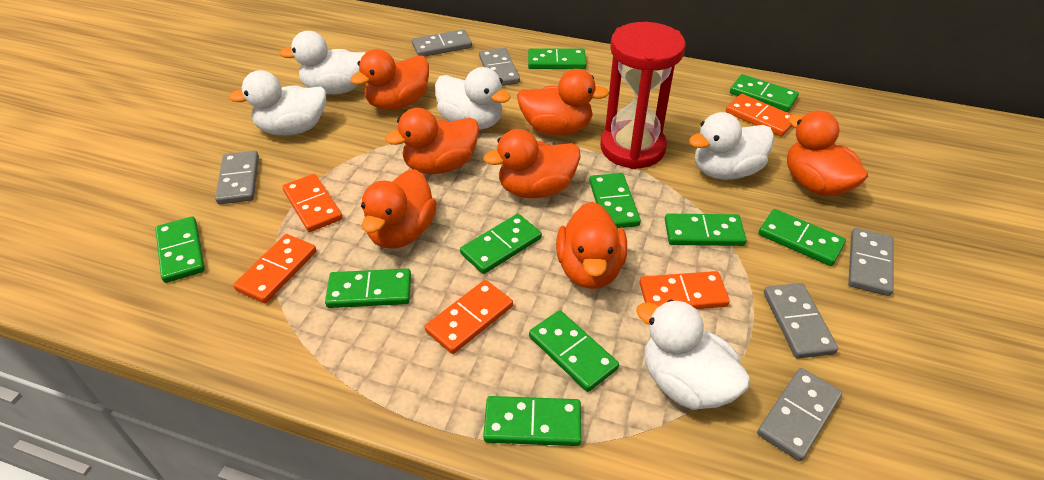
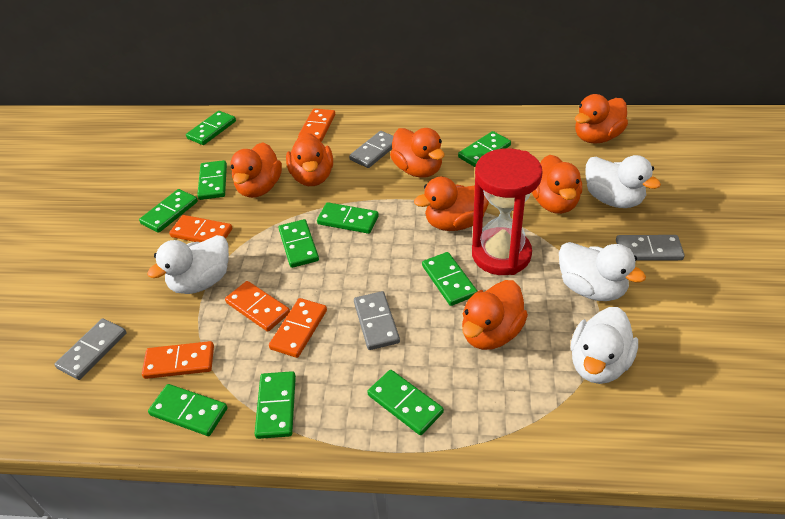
grey domino: [215,151,259,204] [412,29,472,57] [479,48,520,86] [757,368,842,461] [764,283,838,359] [848,228,893,296] = 6 -> [54,318,126,380] [349,131,393,168] [354,291,400,350] [616,235,685,260] = 4
white duck: [229,70,326,135] [280,31,365,94] [435,67,511,130] [636,300,750,410] [689,112,774,180] = 5 -> [147,235,229,294] [559,242,646,301] [571,307,638,384] [586,155,661,208] = 4

